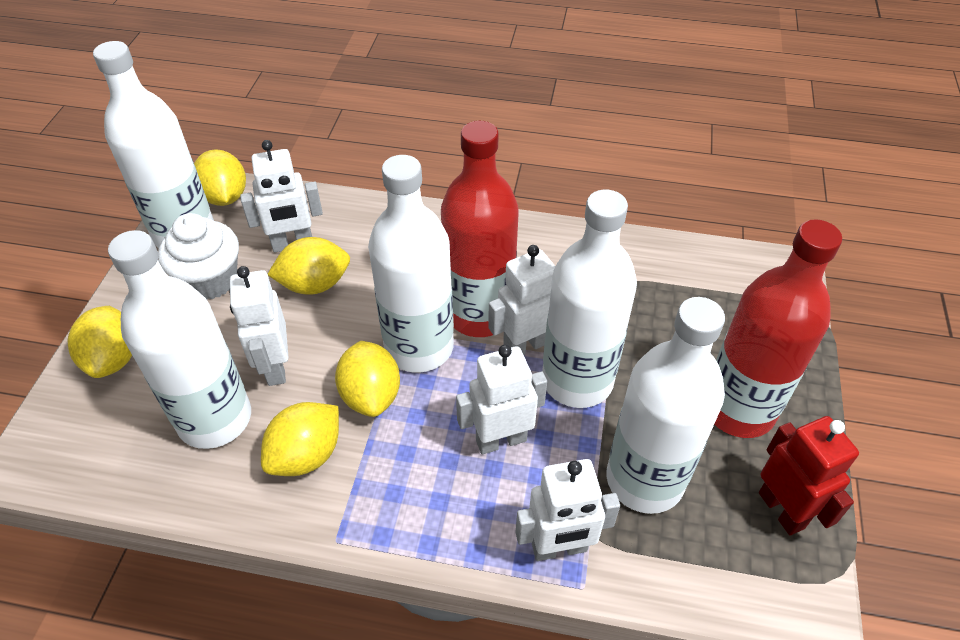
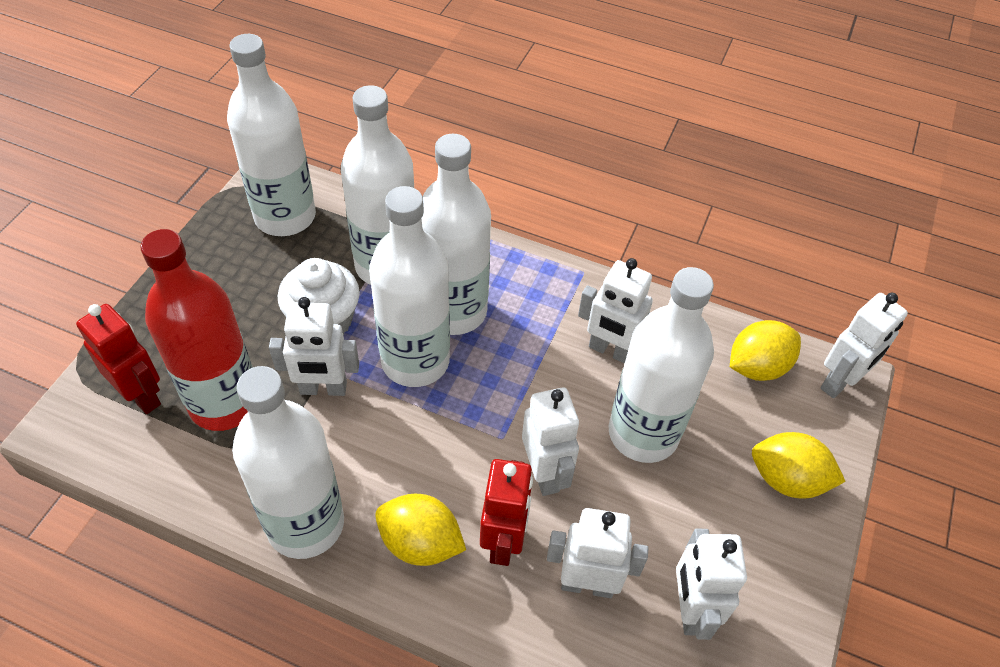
red bottle: [441,121,519,337] [714,219,842,438] = 2 -> [140,229,253,431] = 1
red robot: [759,416,859,535] = 1 -> [76,304,161,414] [480,459,533,566] = 2
white bottle: [93,41,214,248] [108,230,251,449] [368,155,454,373] [542,190,637,408] [606,297,725,514] = 5 -> [227,34,316,236] [232,366,344,559] [341,85,414,285] [369,186,450,387] [422,134,491,335] [609,267,714,463] = 6
white robot: [229,266,288,386] [240,140,323,253] [456,345,547,454] [488,245,555,355] [515,459,620,561] = 5 -> [269,297,359,396] [522,387,579,496] [547,508,648,598] [578,258,653,364] [676,529,747,640] [820,293,908,398] = 6
yellow lemon: [68,306,132,378] [194,149,246,206] [261,402,339,476] [268,237,350,295] [335,341,400,417] = 5 -> [375,494,466,566] [730,320,801,381] [752,432,846,498] = 3

